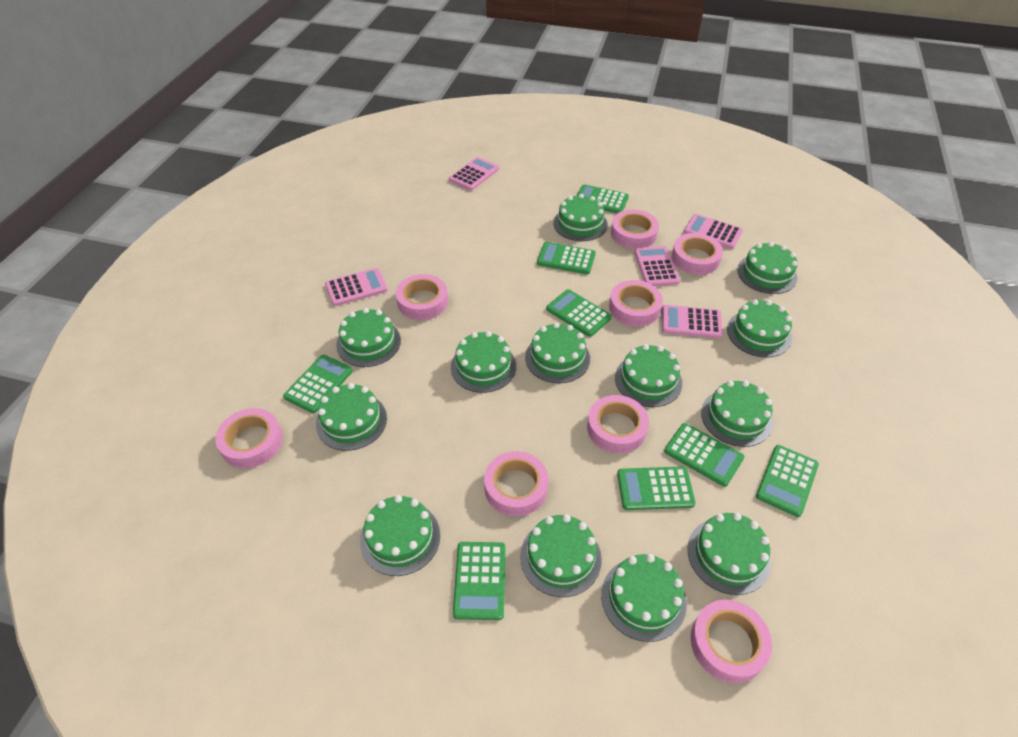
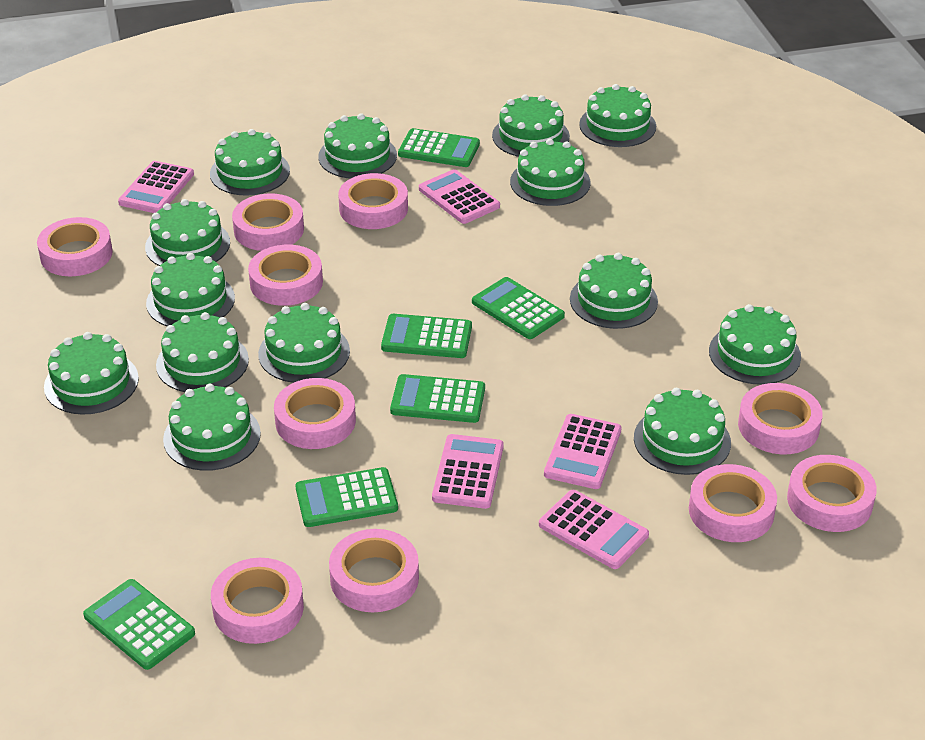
green cake: [316,383,387,451] [336,308,401,367] [360,495,440,576] [451,331,516,393] [520,514,602,597] [525,322,590,383] [553,194,607,241] [601,554,687,642] [615,344,682,407] [687,513,771,595] [701,380,773,447] [727,299,792,358] [737,242,798,294] = 13 -> [44,332,139,415] [145,199,230,266] [146,253,235,326] [156,312,249,392] [163,384,261,471] [210,129,290,196] [258,303,350,383] [318,113,397,179] [492,94,570,157] [510,139,591,206] [570,253,658,329] [579,84,656,147] [634,388,731,475] [709,304,801,385] = 14
green calculator: [283,355,353,413] [453,542,506,620] [537,242,596,274] [546,289,612,337] [577,184,629,214] [617,466,695,510] [664,423,744,487] [756,445,819,517] = 8 -> [83,579,195,670] [295,467,398,527] [381,314,472,358] [390,374,485,423] [398,128,480,167] [472,277,565,339] = 6
pink tape: [215,408,283,468] [396,274,448,320] [484,451,549,516] [587,395,649,454] [609,280,663,327] [611,209,659,249] [672,233,723,275] [691,600,772,683] = 8 -> [37,217,113,276] [211,558,304,644] [232,194,304,251] [248,245,323,306] [274,378,356,449] [329,529,419,612] [338,173,408,229] [689,464,777,542] [738,383,822,454] [787,455,877,532] = 10

